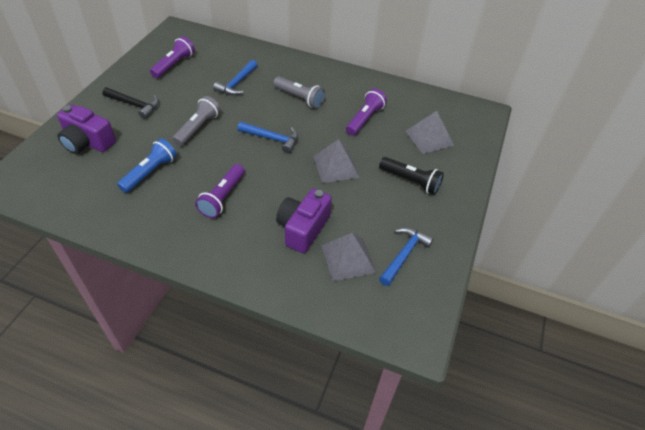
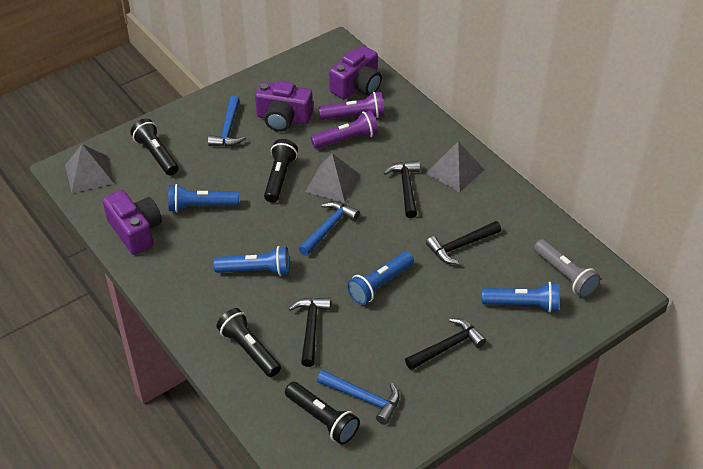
black flashlight: [379,157,444,195] = 1 -> [131,119,178,176] [216,308,281,377] [264,139,298,203] [285,382,360,445] = 4
black hammer: [102,87,159,119] = 1 -> [289,297,331,367] [384,161,420,218] [405,318,486,370] [426,221,501,264] = 4
blue flashlight: [117,138,177,193] = 1 -> [168,184,239,212] [214,246,289,276] [347,252,414,305] [482,282,559,313] = 4
grey flashlight: [172,96,221,146] [273,77,325,108] = 2 -> [534,239,600,297] = 1
purple camera: [57,105,116,154] [276,189,332,253] = 2 -> [102,190,162,255] [255,81,313,132] [329,46,382,99] = 3
purple flashlight: [150,36,195,78] [195,164,245,218] [346,89,387,136] = 3 -> [311,111,378,149] [319,92,385,120] = 2

